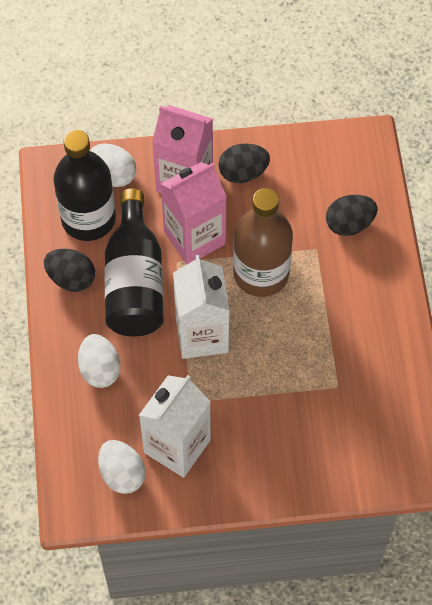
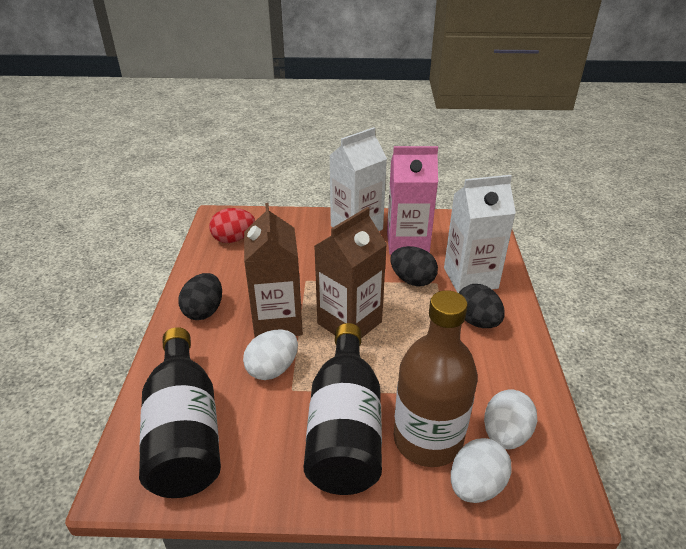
brown carton: none = 0 -> [244,203,303,337] [314,207,387,337] = 2
pink carton: [152,105,213,193] [161,162,227,264] = 2 -> [387,146,438,255] = 1
red egg: none = 0 -> [209,208,255,243] = 1

